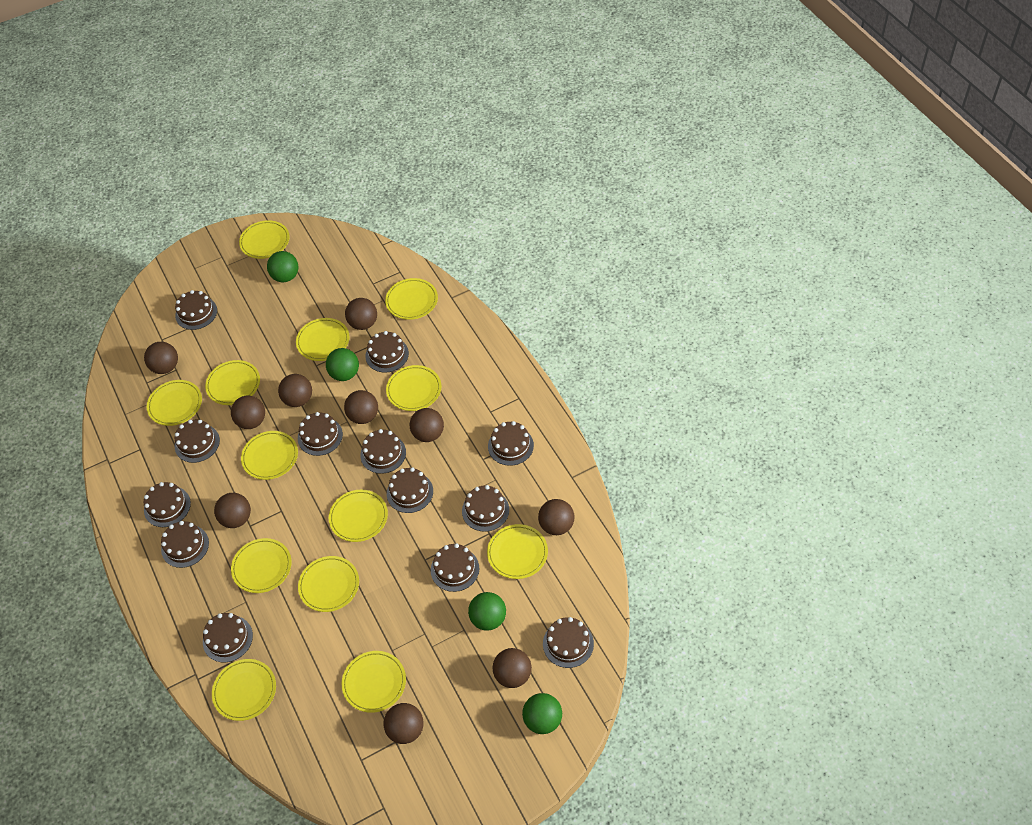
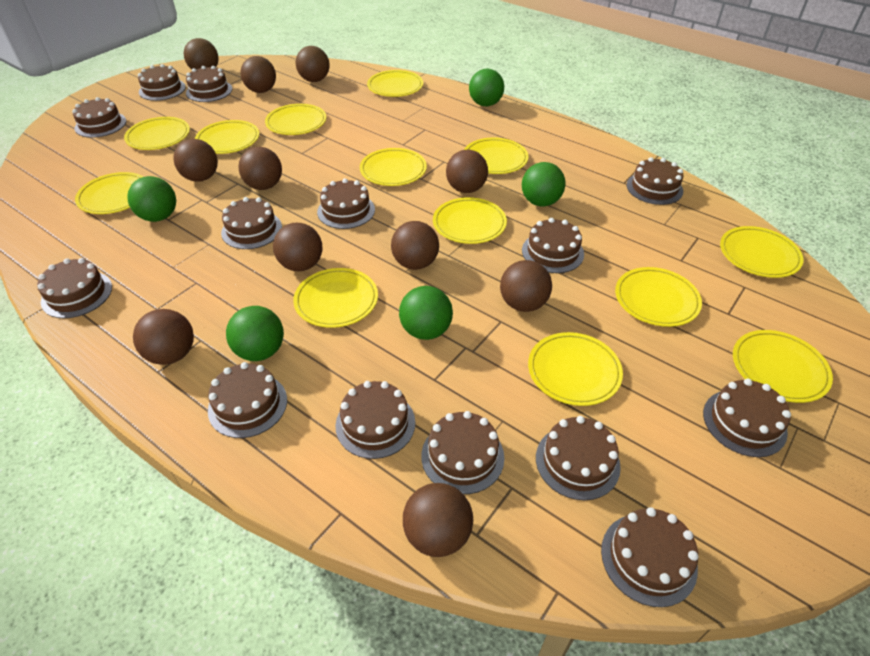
brown ball: [144,342,178,374] [214,493,251,528] [231,396,265,429] [278,374,312,407] [344,390,378,424] [345,298,377,330] [384,703,423,744] [409,408,444,442] [493,648,532,688] [538,499,575,535] = 10 -> [133,309,194,365] [173,139,218,182] [184,38,219,69] [239,147,282,190] [240,56,276,93] [273,223,322,271] [296,46,329,82] [391,221,439,270] [403,483,473,557] [446,150,488,193] [500,260,552,312] = 11
brown cake: [143,482,191,527] [161,521,209,568] [175,290,217,330] [175,419,220,463] [203,613,253,662] [298,412,343,456] [360,429,406,474] [365,331,409,373] [387,467,433,513] [431,543,479,592] [462,485,509,532] [488,421,534,466] [543,617,594,668] = 13 -> [37,258,112,318] [72,97,126,138] [138,64,186,101] [186,66,232,102] [208,362,287,438] [221,197,282,249] [317,178,375,229] [336,381,415,459] [421,411,505,494] [522,218,584,273] [536,416,621,500] [601,507,699,607] [627,157,683,205] [703,379,791,457] = 14
green ball: [267,251,299,282] [326,348,359,381] [468,592,506,631] [522,693,562,734] = 4 -> [127,176,176,222] [226,306,284,361] [399,286,453,340] [469,69,504,106] [522,162,566,207] = 5

